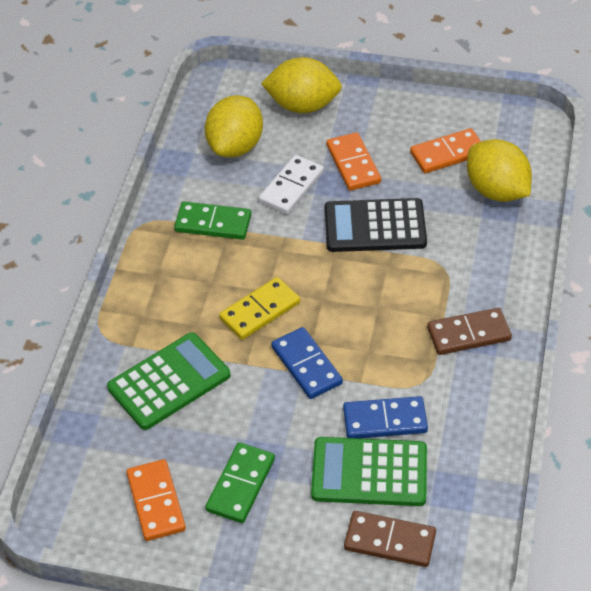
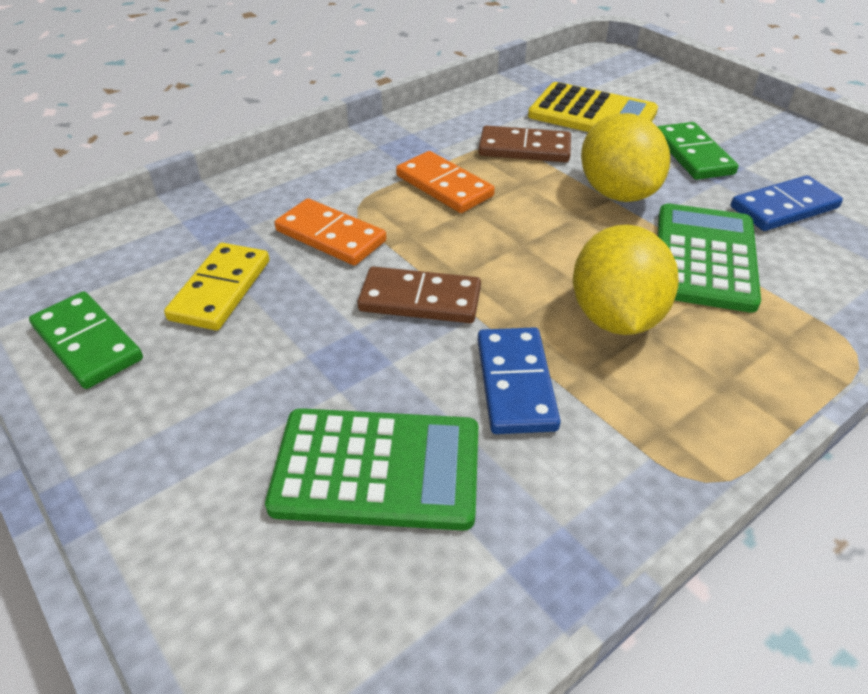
black calculator: [325,198,427,252] = 1 -> none = 0
orange domino: [126,459,186,541] [326,132,381,191] [410,128,481,173] = 3 -> [275,198,387,266] [396,151,495,213] = 2
white domino: [259,155,324,214] = 1 -> none = 0
yellow calculator: none = 0 -> [528,82,658,132] = 1
yellow lemon: [205,95,263,158] [261,57,342,113] [467,139,532,202] = 3 -> [573,225,679,335] [581,113,670,202] = 2

